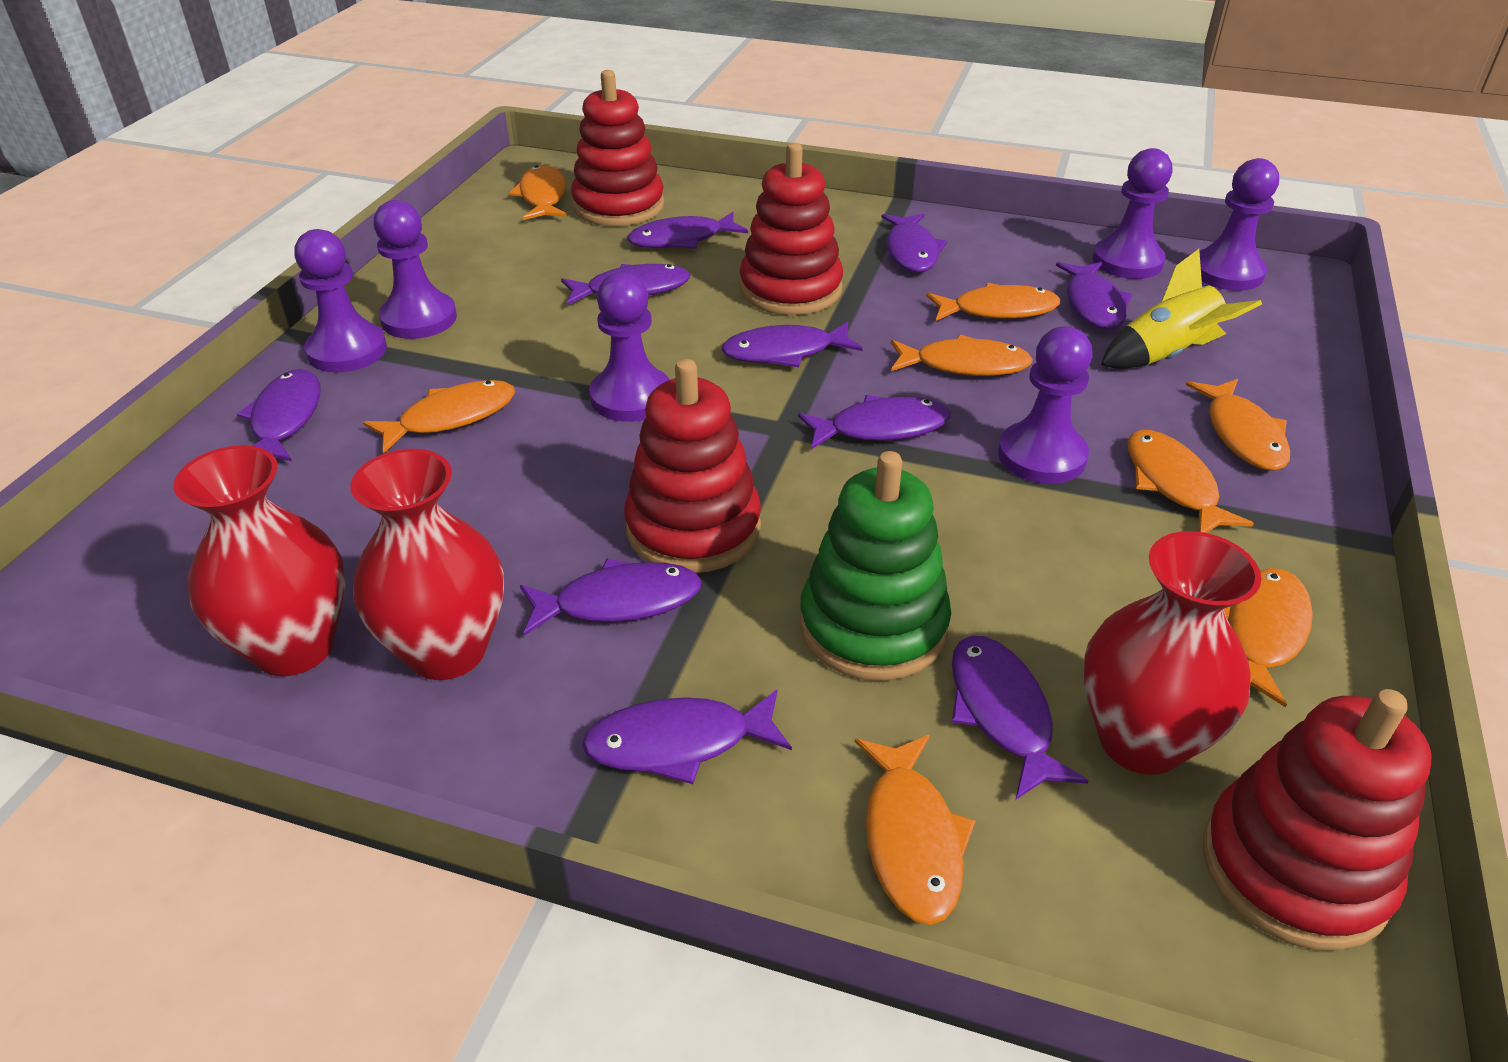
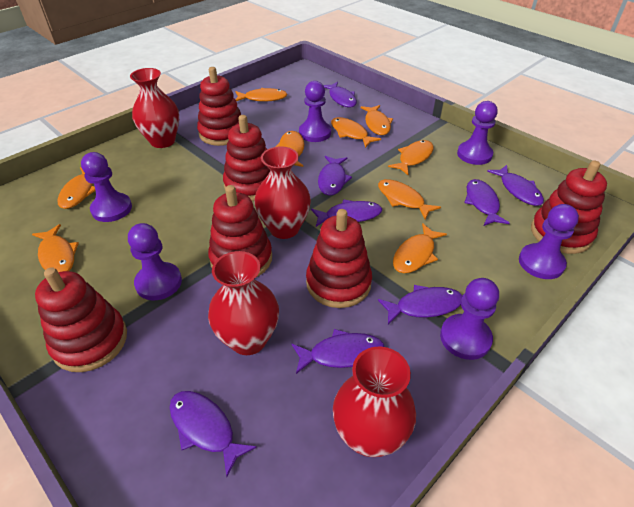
green stacking toy: [800,451,951,681] = 1 -> none = 0
orange fish: [363,380,515,454] [509,165,567,220] [855,735,976,925] [891,334,1033,376] [926,283,1060,321] [1127,430,1254,533] [1186,379,1290,471] [1224,568,1313,707] = 8 -> [32,224,79,272] [57,167,95,209] [235,88,287,102] [275,131,305,167] [331,117,381,148] [361,105,393,135] [378,179,441,219] [388,140,434,175] [393,223,447,273] = 9
purple fish: [237,369,321,461] [520,559,702,636] [561,264,690,305] [582,690,792,784] [627,212,748,249] [721,322,863,367] [798,395,951,449] [882,213,947,273] [952,636,1089,800] [1056,262,1133,330] = 10 -> [169,391,257,477] [292,329,384,374] [311,199,382,227] [318,156,352,196] [323,82,357,107] [378,285,462,324] [464,179,510,226] [487,165,544,206] = 8
red stacking toy: [571,70,664,226] [624,359,761,573] [740,143,843,315] [1203,689,1432,951] = 4 -> [35,267,127,372] [197,67,241,146] [208,185,272,277] [223,115,270,201] [306,209,372,308] [531,161,607,254] = 6
red vase: [173,445,346,676] [350,449,504,680] [1083,531,1261,775] = 3 -> [130,68,179,148] [208,251,279,355] [254,146,311,239] [333,347,416,457] = 4
yellow rocket: [1101,249,1262,369] = 1 -> none = 0

